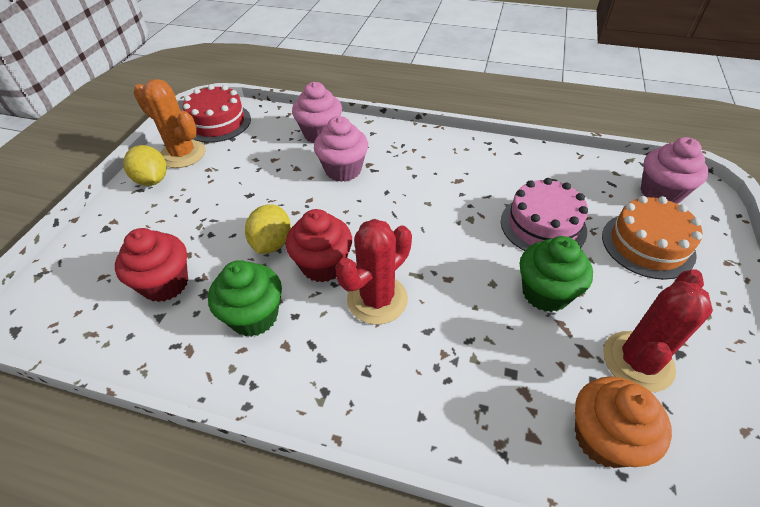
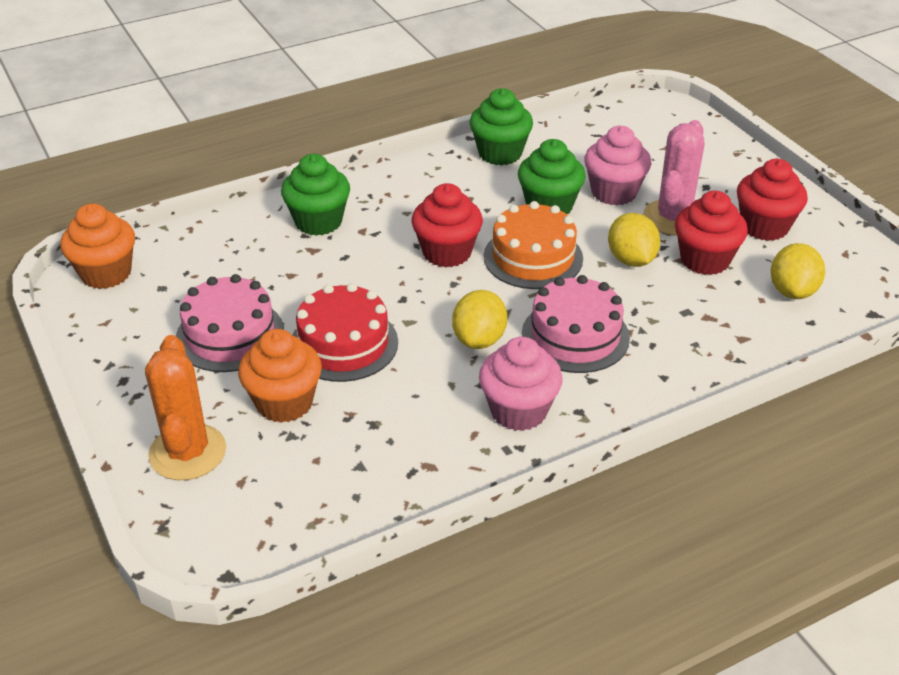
green cupcake: [208,260,282,337] [520,236,593,312] = 2 -> [281,154,350,236] [469,88,533,166] [518,139,586,214] = 3
orange cupcake: [575,376,672,468] = 1 -> [60,204,135,289] [238,329,322,423] = 2
pink cactus: none = 0 -> [643,120,704,235] = 1
pink cake: [501,178,588,251] = 1 -> [176,274,284,372] [522,275,630,373] = 2
pink cupcake: [292,82,342,143] [314,116,368,182] [641,137,709,204] = 3 -> [479,337,563,431] [584,126,651,205] = 2
red cactus: [335,219,412,325] [603,269,713,392] = 2 -> none = 0
red cupcake: [115,228,188,302] [286,209,352,282] = 2 -> [411,183,483,268] [675,191,748,275] [737,159,808,241] = 3
yellow lemon: [123,145,167,186] [245,204,291,254] = 2 -> [452,290,507,349] [608,213,660,267] [771,243,825,299] = 3

